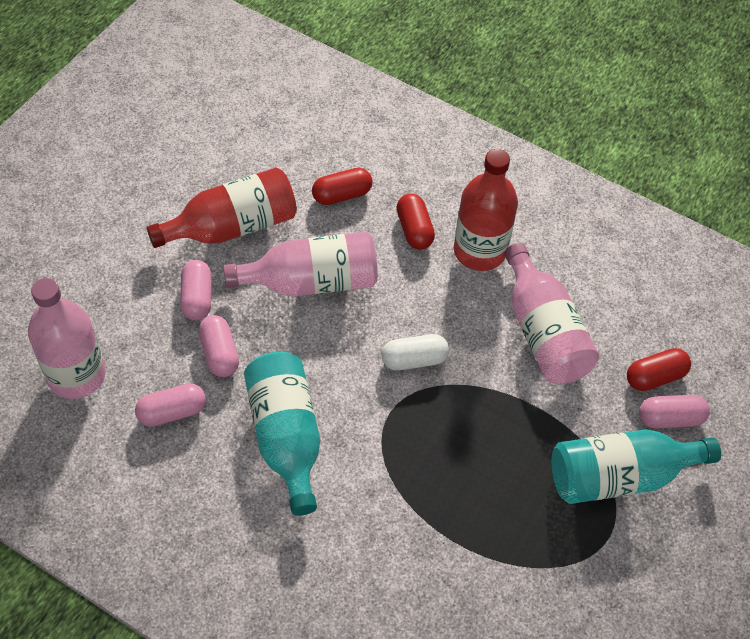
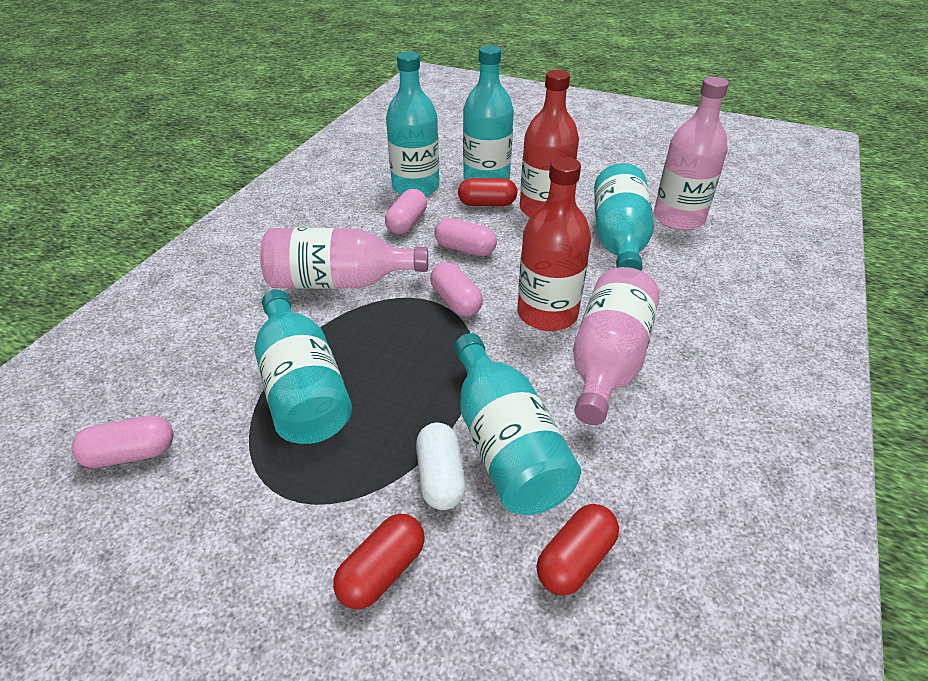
turquoise bottle: [244,352,320,516] [551,429,721,504] = 2 -> [255,290,352,444] [386,52,439,196] [454,333,581,515] [463,46,514,180] [594,163,654,271] = 5

